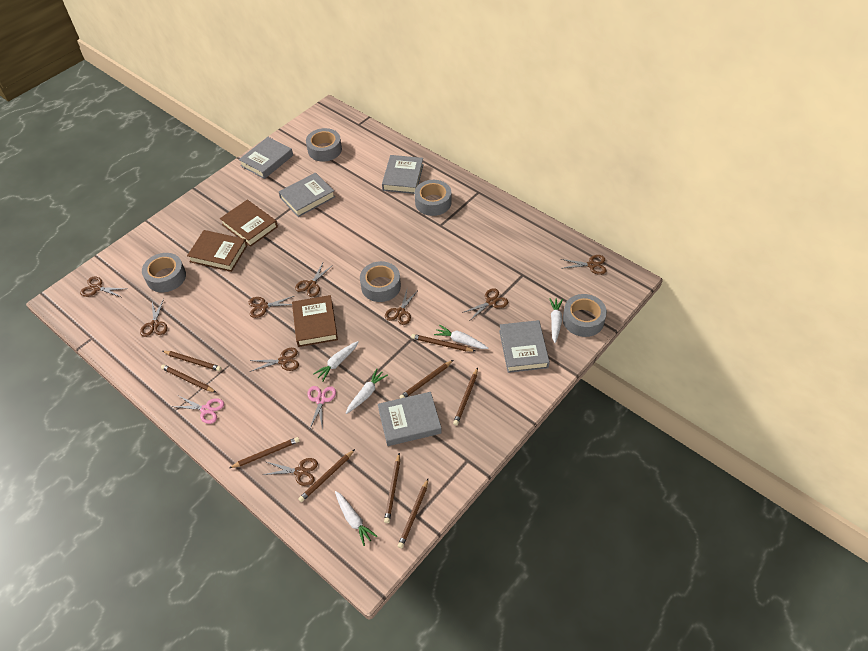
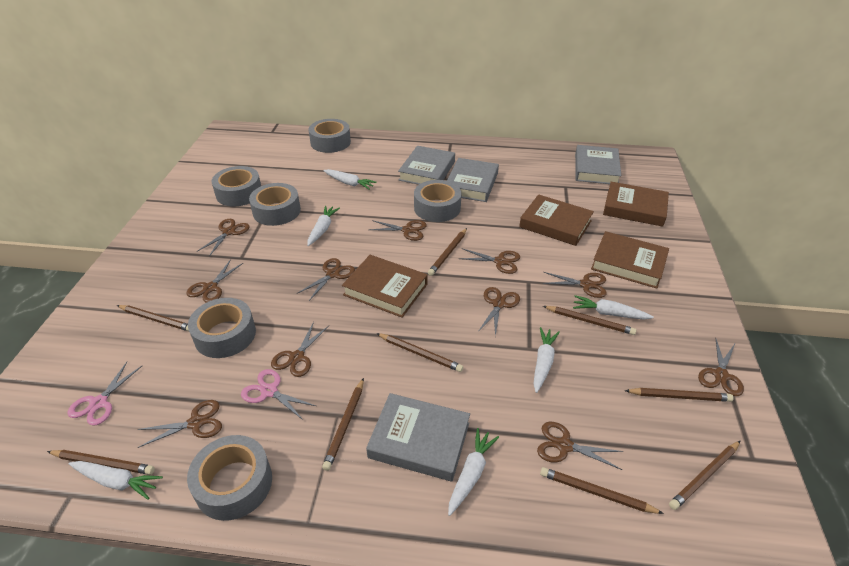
brown book: [187,230,248,272] [220,200,278,247] [292,295,338,347] = 3 -> [342,255,427,318] [519,194,594,246] [591,231,669,289] [603,182,669,227] = 4
brown scissors: [80,277,125,297] [140,299,167,337] [249,296,294,318] [249,348,299,372] [262,458,318,486] [295,263,333,297] [385,290,418,325] [462,288,508,320] [561,255,606,275] = 9 -> [137,400,222,448] [186,259,243,303] [197,219,250,256] [271,322,329,377] [298,258,355,301] [369,220,427,241] [458,248,520,274] [478,287,520,337] [537,422,623,470] [542,272,607,298] [698,339,744,396] = 11
grey book: [239,137,293,179] [279,172,335,217] [378,392,442,446] [382,155,424,194] [499,320,550,373] = 5 -> [366,393,470,481] [398,146,455,185] [447,158,499,202] [575,145,621,184] = 4
grey tape: [142,253,186,292] [306,128,342,162] [360,261,401,302] [415,180,451,216] [563,294,607,337] = 5 -> [187,435,272,521] [188,298,256,358] [211,166,261,206] [249,183,301,226] [309,119,351,153] [414,180,461,222] = 6
white carrot: [313,341,359,382] [335,491,377,546] [346,368,388,414] [434,325,488,349] [549,298,563,343] = 5 -> [69,461,163,500] [307,206,340,246] [323,169,377,190] [448,428,499,516] [533,327,560,393] [573,295,654,319] = 6

